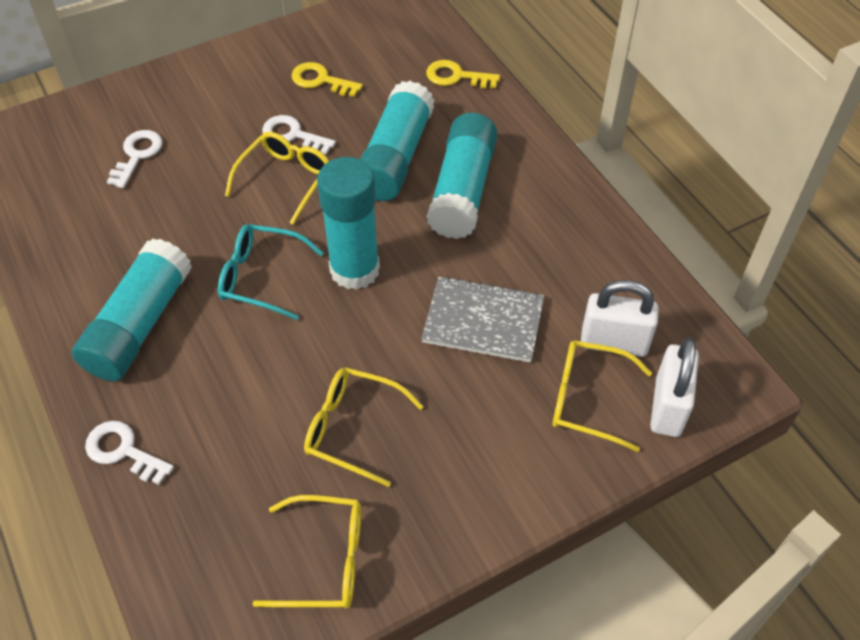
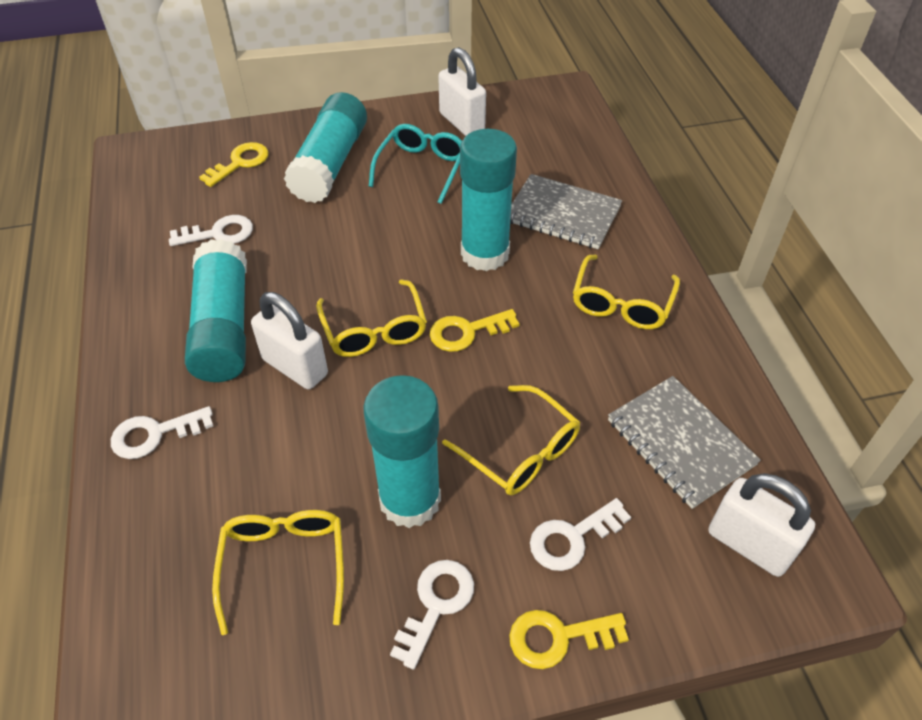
grey notebook: [421,276,544,363] = 1 -> [510,174,622,249] [608,376,761,509] = 2
white key: [85,421,174,485] [107,130,162,188] [262,115,336,154] = 3 -> [111,406,213,459] [169,215,253,246] [390,560,474,670] [530,498,631,571] = 4
white padlock: [581,280,659,357] [650,338,699,437] = 2 -> [251,292,328,389] [438,47,486,136] [708,473,815,577] = 3
yellow key: [291,62,363,97] [426,60,500,89] = 2 -> [199,142,269,187] [430,309,519,352] [509,610,629,669] = 3

